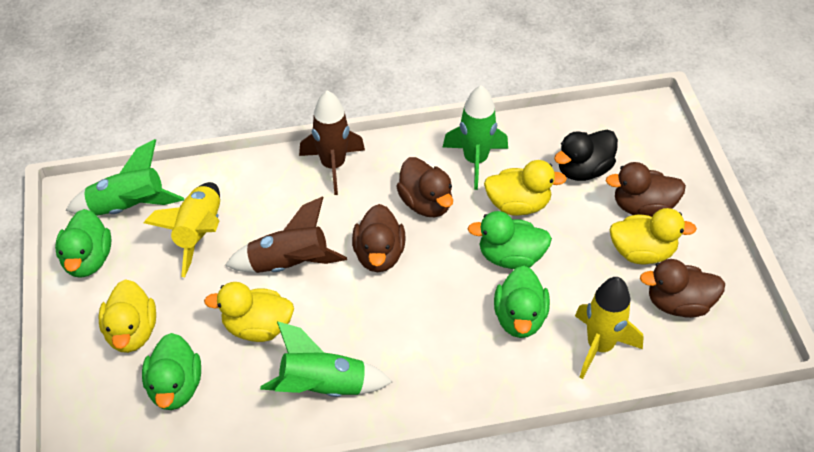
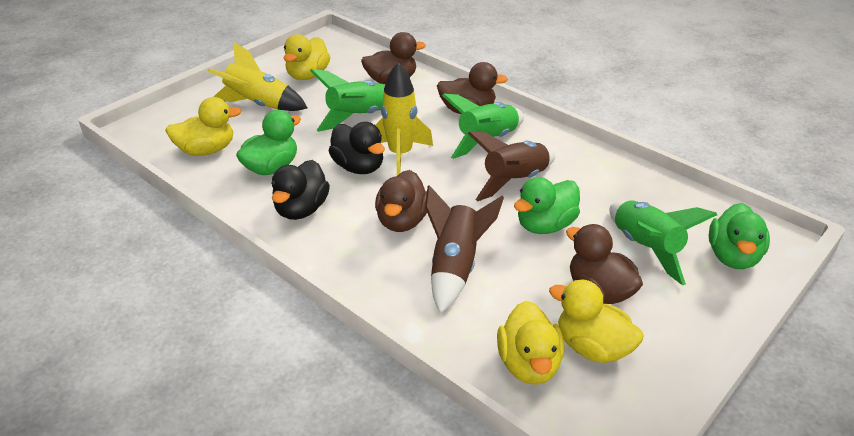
black duck: [554,130,618,181] = 1 -> [272,160,330,220] [328,122,385,174] = 2
green duck: [55,209,111,278] [142,333,201,410] [468,211,552,269] [494,266,550,338] = 4 -> [236,110,301,175] [514,177,580,234] [709,203,770,269] = 3

